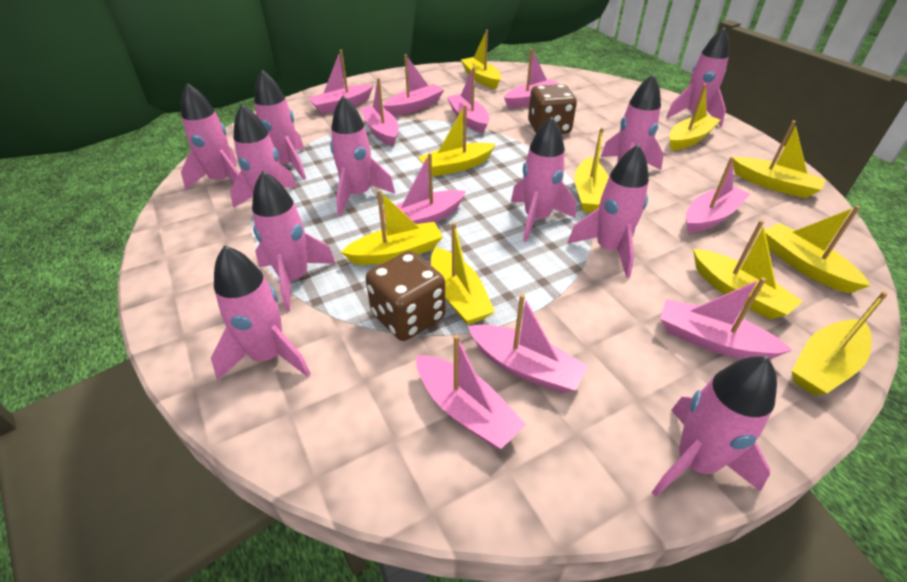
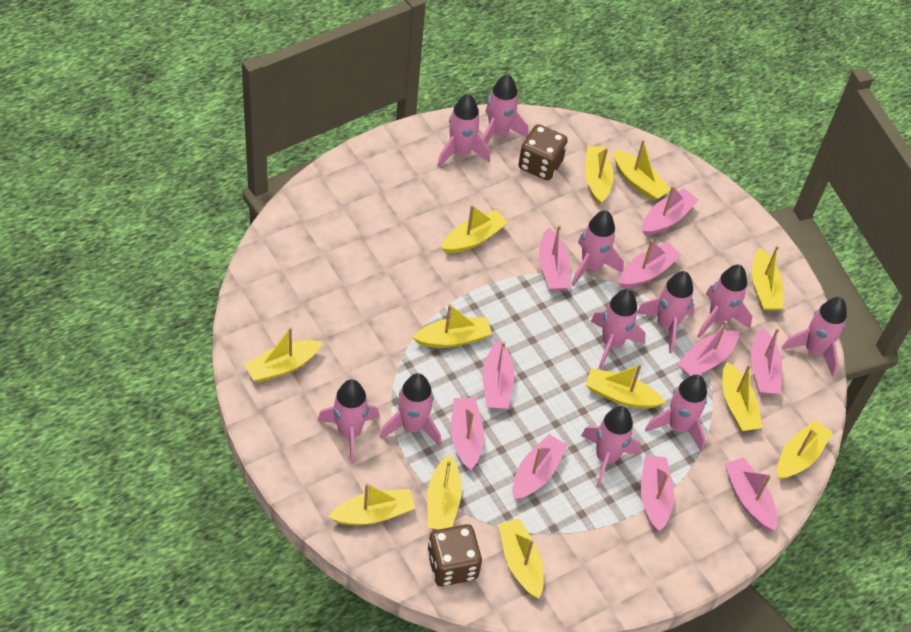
yellow boat: [341,190,443,265] [418,105,496,177] [431,222,495,325] [461,30,501,89] [574,127,609,213] [669,84,721,150] [693,220,803,319] [733,121,826,198] [765,205,871,293] [792,291,888,395] = 10 -> [244,327,323,382] [328,483,415,525] [412,304,492,348] [427,454,462,529] [441,205,508,253] [498,519,544,598] [585,146,614,205] [585,364,666,409] [613,140,671,201] [722,362,763,431] [752,246,783,310] [777,420,833,480] = 12

